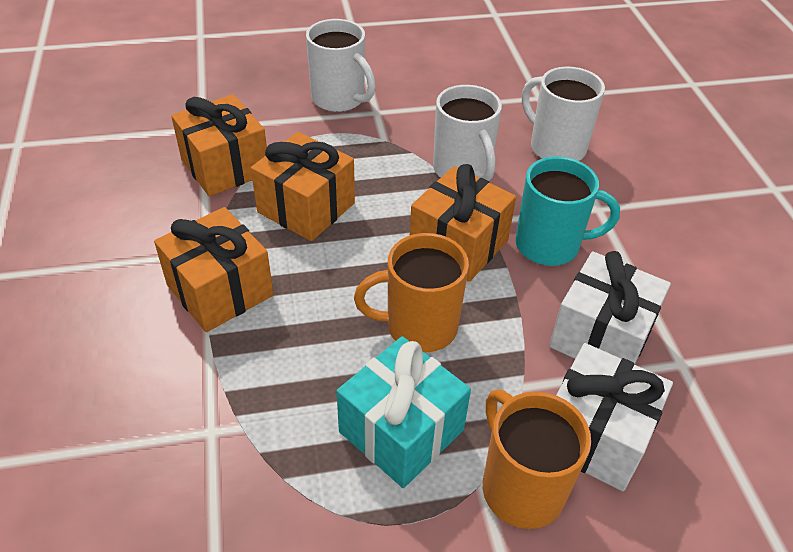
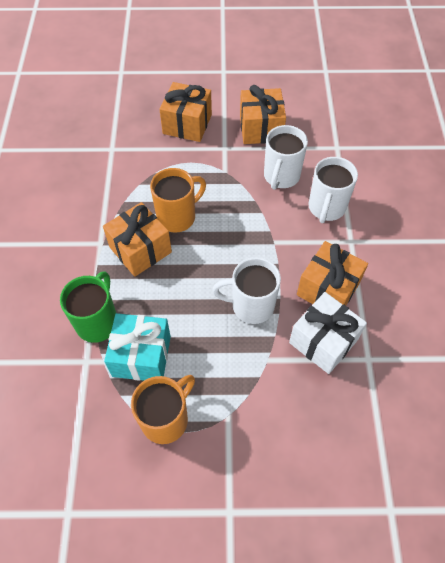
green mug: none = 0 -> [60,271,116,343] = 1
turquoise mug: [515,157,620,266] = 1 -> none = 0
white gift: [549,251,671,365] [556,343,673,491] = 2 -> [289,292,367,374] = 1

